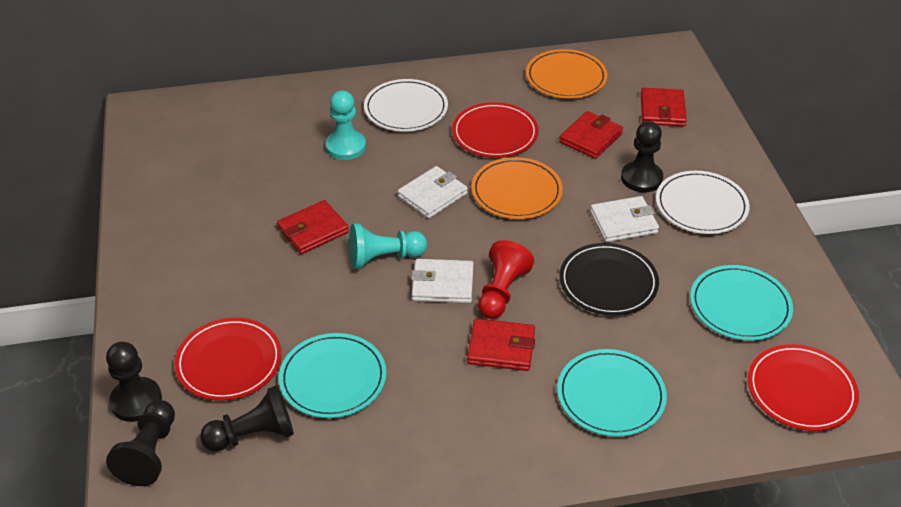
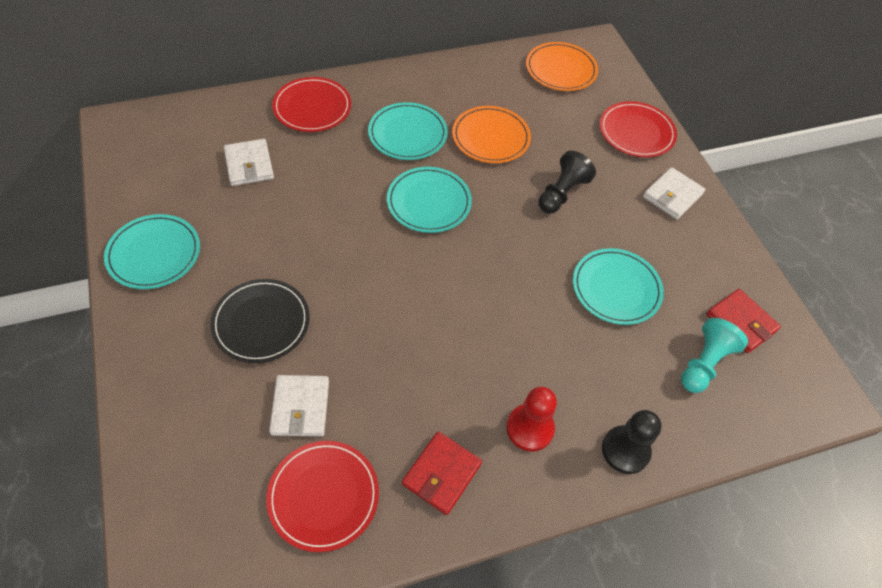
black pawn: [106,342,162,422] [106,400,175,486] [200,386,294,451] [621,121,663,192] = 4 -> [538,151,596,214] [602,410,662,474] = 2
red wallet: [277,200,349,254] [467,319,535,371] [559,111,623,159] [641,88,687,127] = 4 -> [402,432,482,515] [707,289,781,353] = 2
turquoise pawn: [325,90,366,160] [349,223,427,269] = 2 -> [681,318,748,393] = 1
turquoise plate: [279,333,386,418] [557,349,667,437] [690,265,793,341] = 3 -> [104,214,200,289] [368,102,448,160] [387,167,472,233] [573,248,664,325] = 4
white plate: [364,79,448,132] [656,171,750,234] = 2 -> none = 0

